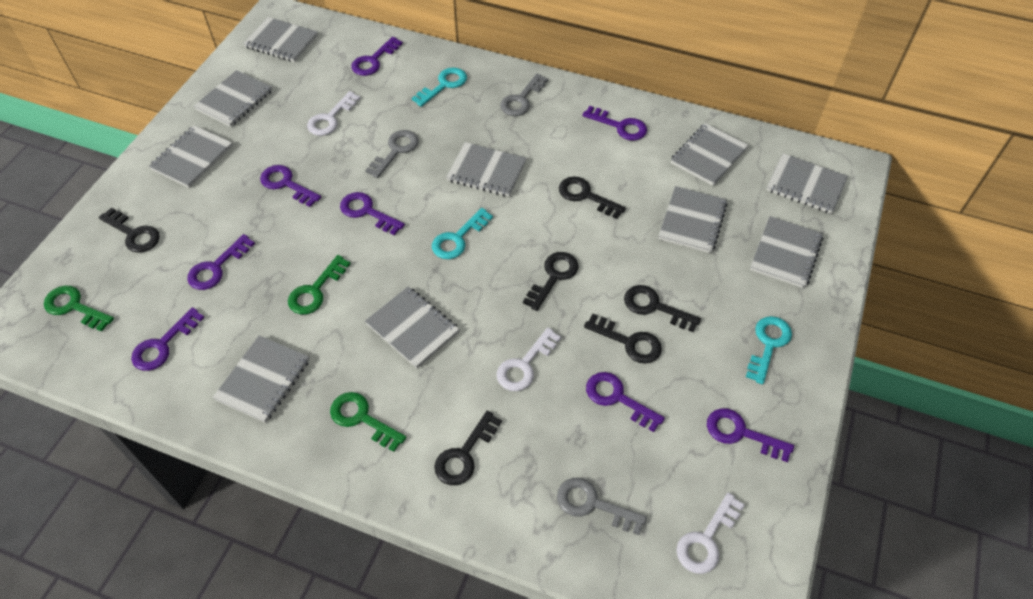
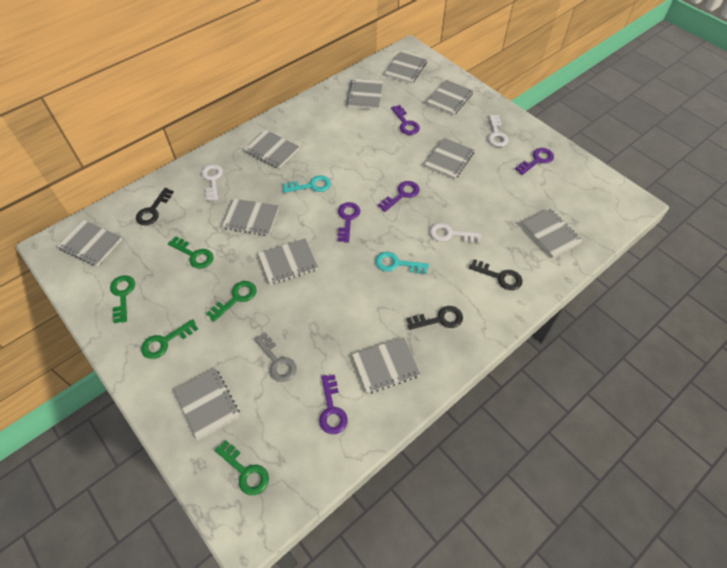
black key: [99,207,160,253] [434,411,502,485] [523,252,579,311] [559,176,626,219] [584,314,662,363] [624,285,701,332] = 6 -> [136,188,174,226] [407,306,463,330] [469,259,523,290] = 3
green key: [44,286,114,331] [288,255,351,314] [330,392,406,452] = 3 -> [110,275,135,323] [141,319,198,359] [168,237,214,269] [206,281,257,322] [215,440,269,495] = 5
grey key: [365,130,419,178] [500,73,548,116] [557,478,647,535] = 3 -> [254,333,297,382] = 1
grey notebook: [149,125,233,188] [194,70,273,127] [213,335,310,423] [243,17,318,62] [365,287,460,368] [446,142,527,197] [658,186,727,253] [671,123,749,186] [750,216,823,288] [766,153,848,214] = 10 -> [57,220,122,266] [174,368,240,440] [222,199,279,236] [244,130,300,169] [258,238,318,285] [346,79,383,110] [352,337,421,394] [384,52,427,84] [424,138,474,180] [426,80,473,116] [521,208,583,258] = 11
purple key: [131,307,205,371] [187,234,255,290] [260,165,321,207] [340,192,405,235] [351,37,403,76] [582,106,647,141] [586,372,665,432] [707,408,794,462] = 8 -> [319,375,348,434] [338,202,360,243] [378,181,419,212] [391,105,420,135] [515,148,554,175] = 5
turquoise key: [412,67,467,107] [432,208,493,259] [746,316,792,384] = 3 -> [283,175,331,193] [375,252,429,274] = 2

